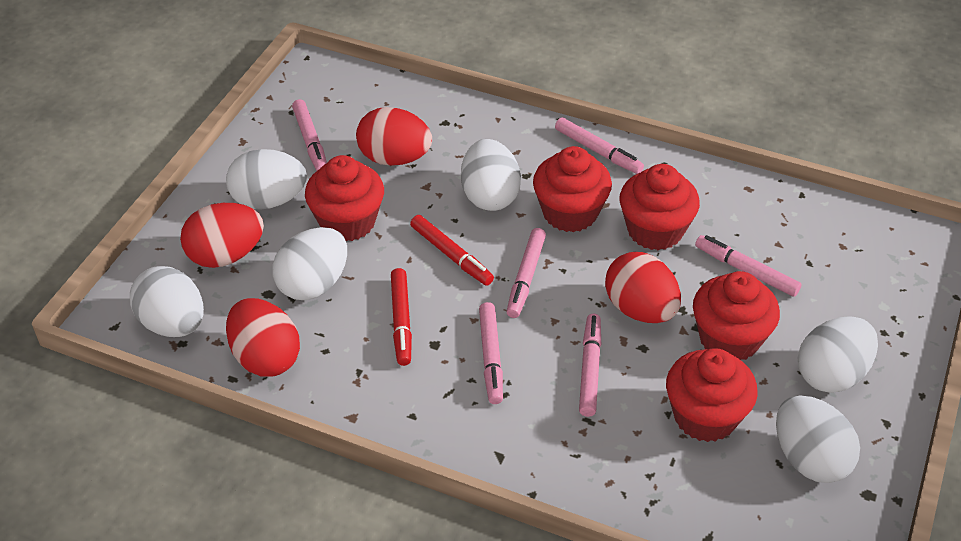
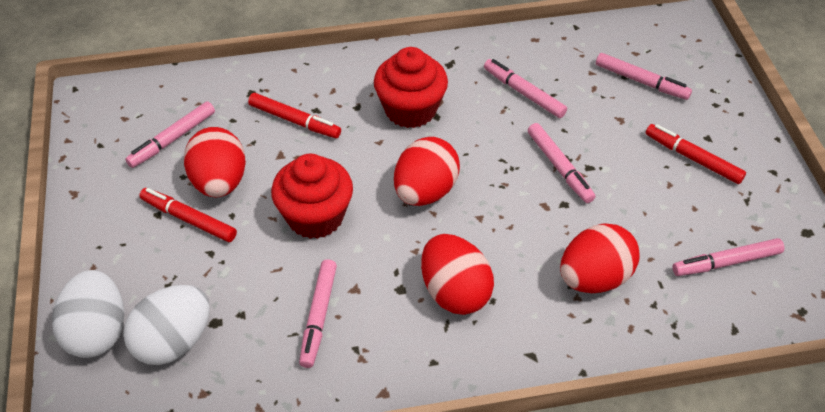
red cupcake: [305,155,384,241] [533,146,612,232] [620,164,700,250] [666,348,758,442] [693,271,780,360] = 5 -> [271,154,353,239] [374,47,448,128] = 2
red marker: [391,268,412,366] [410,215,494,286] = 2 -> [139,188,237,242] [248,93,341,138] [646,124,746,184] = 3
white egg: [130,266,204,337] [226,149,307,210] [272,227,347,300] [461,139,521,211] [776,395,860,483] [798,316,878,393] = 6 -> [52,270,125,358] [123,285,210,365] = 2

